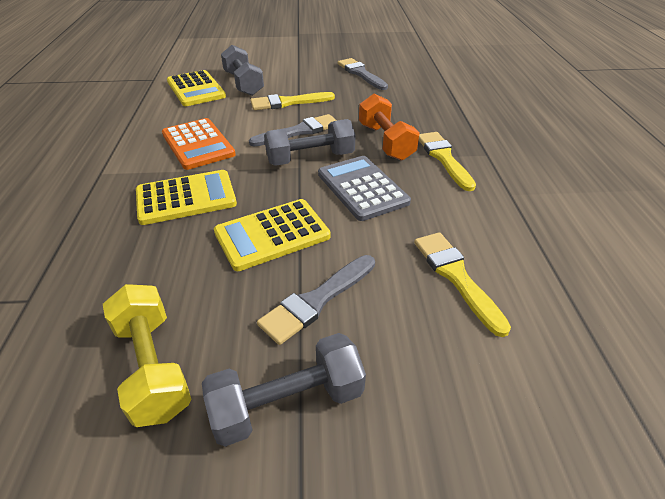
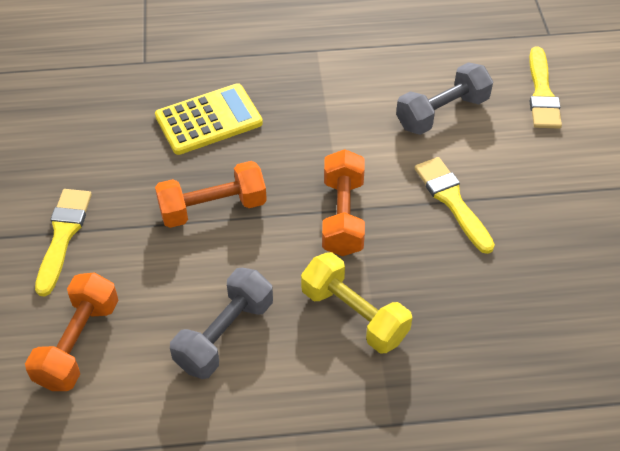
grey brush: [249,114,337,147] [257,255,375,345] [338,58,388,90] = 3 -> none = 0
grey calculator: [318,156,411,221] = 1 -> none = 0
grey dumbbell: [202,333,366,447] [221,45,264,96] [264,119,356,165] = 3 -> [170,268,273,379] [396,62,493,135] = 2
orange calculator: [162,118,236,170] = 1 -> none = 0
orange dumbbell: [359,93,420,161] = 1 -> [25,272,119,391] [155,161,267,228] [322,149,365,256] = 3
yellow calculator: [136,170,237,225] [167,70,226,106] [214,199,331,271] = 3 -> [155,83,263,155] = 1

